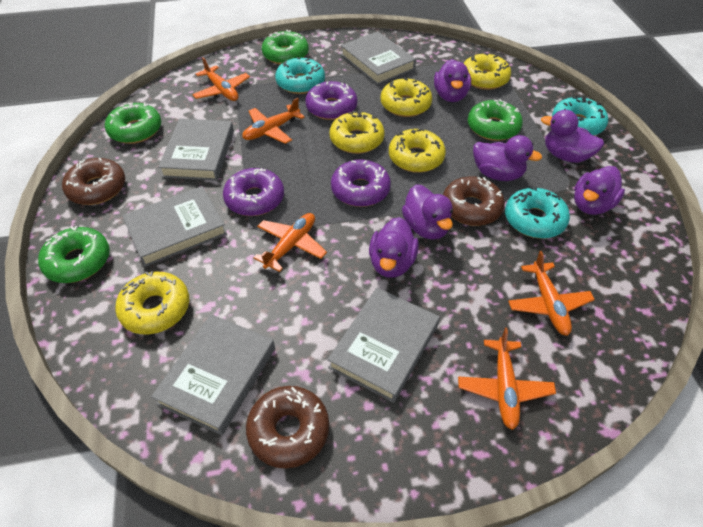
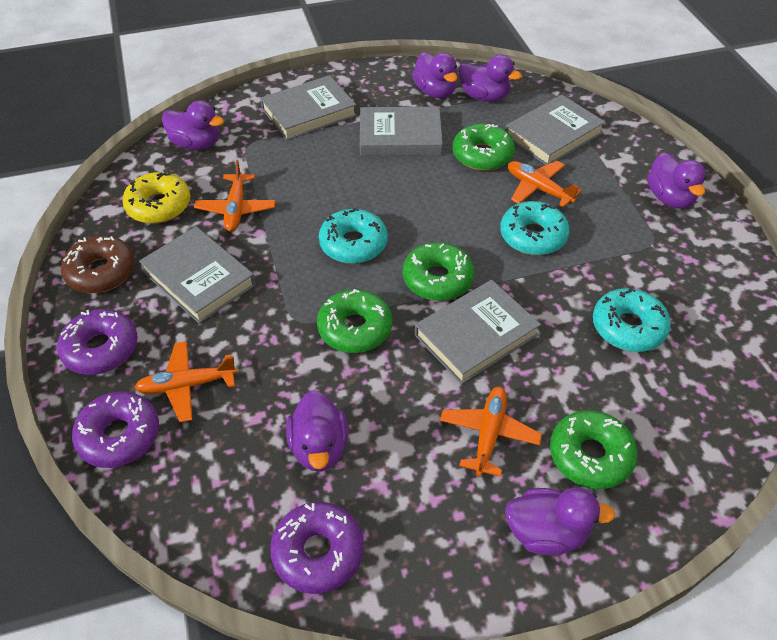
brown donut: [62,158,125,205] [246,386,329,468] [443,176,505,226] = 3 -> [61,236,135,293] = 1
orange plane: [192,57,250,101] [242,98,305,144] [253,213,327,272] [458,328,556,430] [508,251,595,336] = 5 -> [134,341,237,422] [194,160,276,232] [440,386,542,477] [508,161,582,207] = 4
yellow donut: [115,271,189,334] [330,111,384,154] [381,78,432,117] [389,128,446,173] [464,53,511,90] = 5 -> [122,172,190,224] = 1

